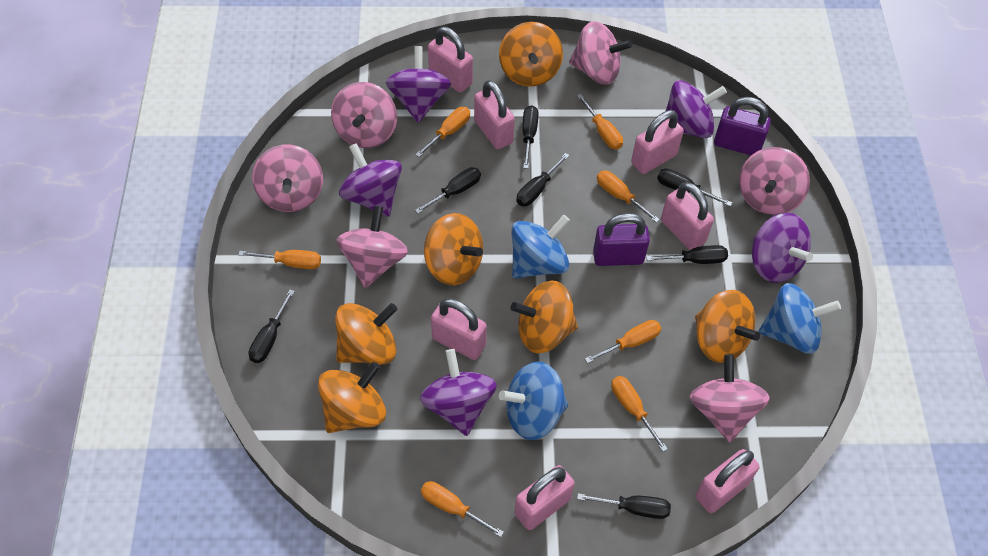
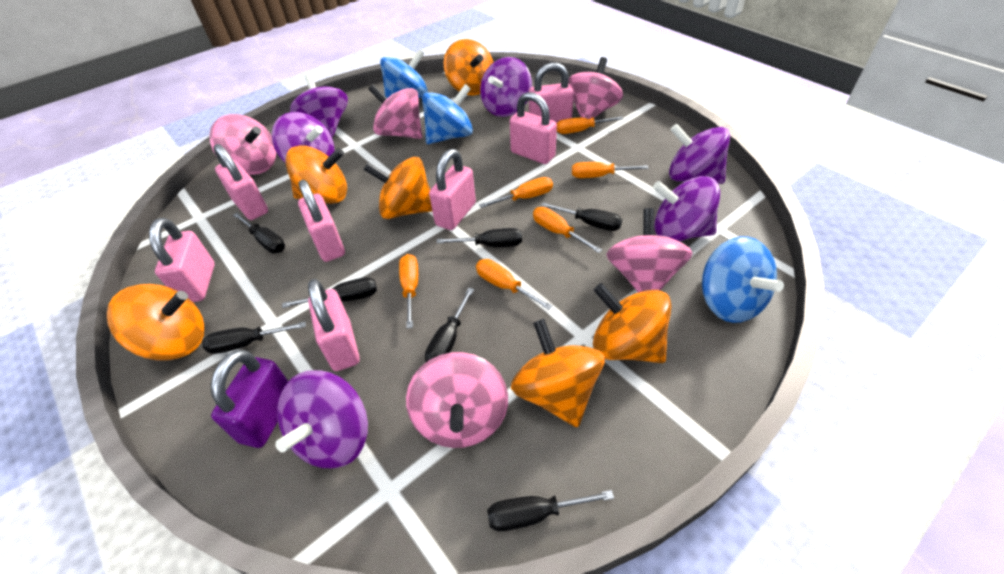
orange screwdriver: [239,250,321,269] [415,107,470,157] [421,481,504,537] [577,94,623,149] [585,320,661,363] [597,171,660,223] [611,376,668,452] = 7 -> [399,254,418,328] [476,259,553,310] [479,177,553,208] [533,207,602,253] [557,116,624,134] [572,162,649,178] = 6
pink spinning top: [252,144,323,212] [331,82,397,148] [336,206,408,288] [569,21,632,85] [690,354,770,442] [739,147,810,215] = 6 -> [209,114,277,175] [369,84,422,139] [406,352,508,448] [568,57,623,119] [606,208,693,293] = 5
purple padlock: [593,213,650,266] [714,97,771,155] = 2 -> [211,350,288,448] = 1
purple spinning top: [339,143,402,217] [386,46,451,123] [420,349,497,436] [666,80,727,138] [752,213,813,283] = 5 -> [272,112,335,162] [275,370,368,468] [290,74,348,137] [480,57,532,117] [653,176,720,241] [669,124,730,184] = 6

